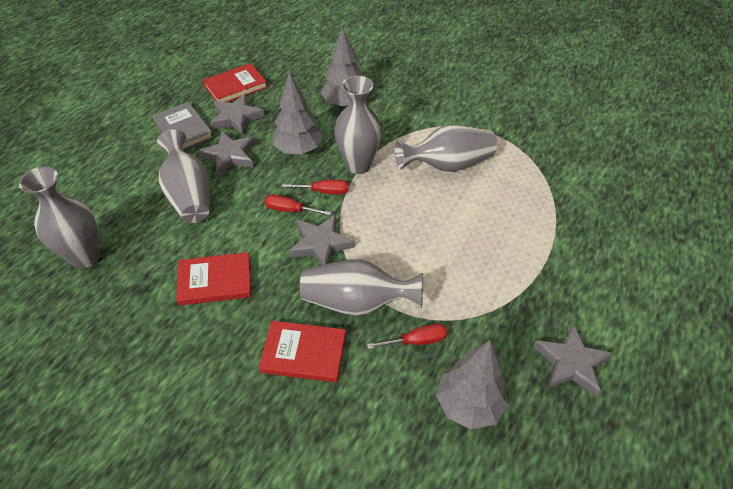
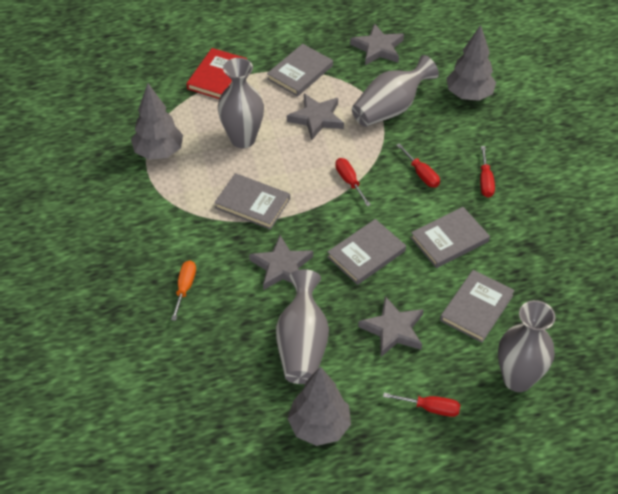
grey book: [152,102,213,150] = 1 -> [214,173,290,230] [267,44,333,96] [327,219,406,285] [411,207,490,268] [440,270,515,343] = 5
grey vase: [19,167,100,269] [157,129,210,223] [300,259,423,316] [334,76,382,174] [395,125,497,172] = 5 -> [218,58,264,148] [276,269,329,384] [352,55,439,127] [498,300,556,392] = 4
orange screwdriver: none = 0 -> [171,260,196,321] = 1
red book: [176,252,251,306] [203,63,268,102] [259,321,346,382] = 3 -> [186,48,247,99] = 1
red screwdriver: [265,195,332,215] [282,180,348,195] [367,324,447,349] = 3 -> [335,158,371,206] [383,393,460,417] [396,143,440,187] [480,146,495,197] = 4

